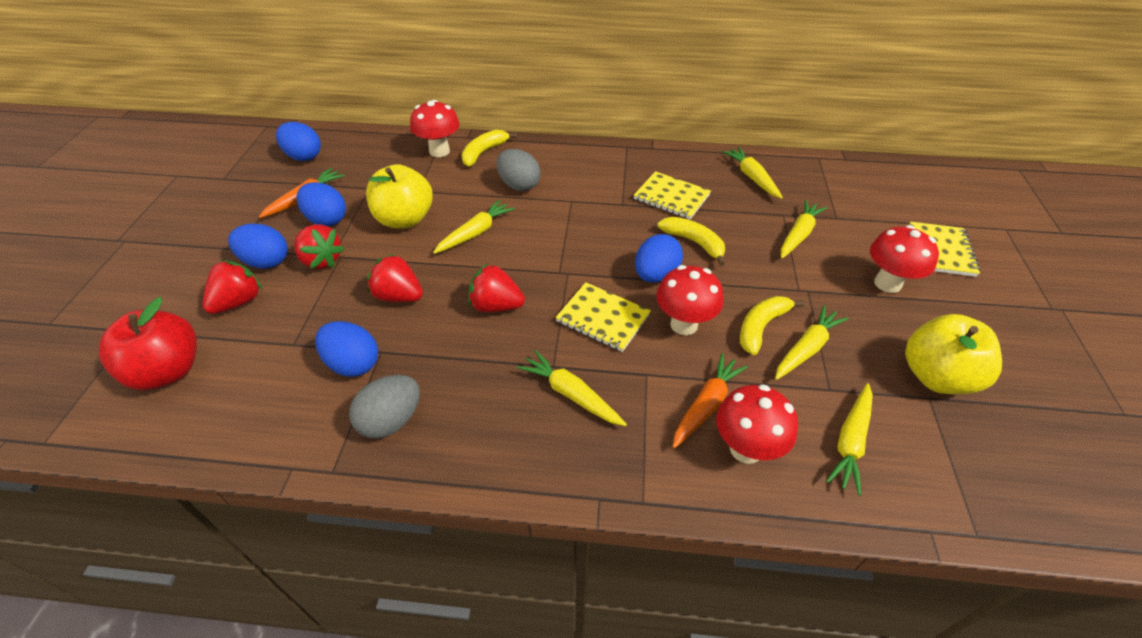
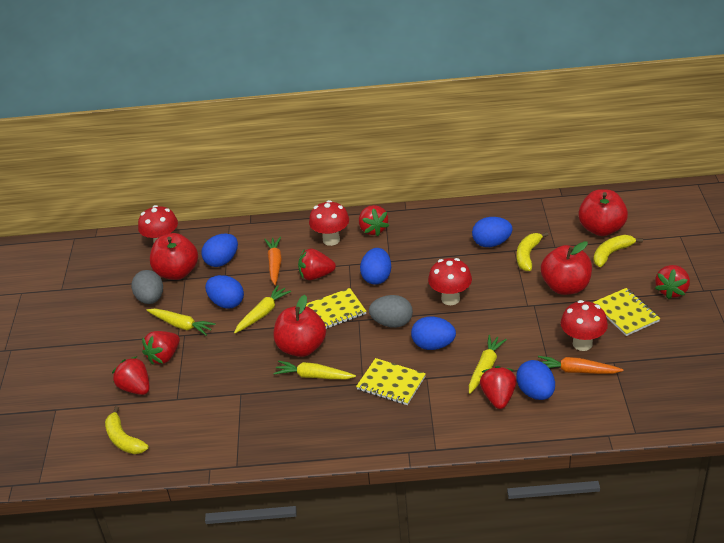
blue egg: [228,224,288,269] [276,122,321,161] [297,182,346,226] [315,321,378,377] [635,234,683,283] = 5 -> [201,234,238,267] [205,275,244,309] [360,248,391,285] [411,317,456,350] [472,217,513,247] [516,360,555,400] = 6
red apple: [99,297,197,390] = 1 -> [150,233,198,280] [274,295,326,357] [541,241,592,295] [578,189,628,236] = 4
red strawberry: [202,260,262,314] [294,224,345,269] [367,253,423,302] [468,263,525,312] = 4 -> [112,356,150,395] [142,331,180,365] [298,248,336,280] [359,205,389,236] [480,366,517,409] [655,265,690,299] = 6
yellow apple: [366,164,433,228] [905,314,1002,394] = 2 -> none = 0
yellow carrot: [433,200,515,254] [517,350,627,426] [722,147,783,199] [775,305,848,380] [781,200,827,259] [826,383,873,496] = 6 -> [147,308,216,336] [234,285,291,333] [274,360,356,379] [469,335,507,394] = 4

